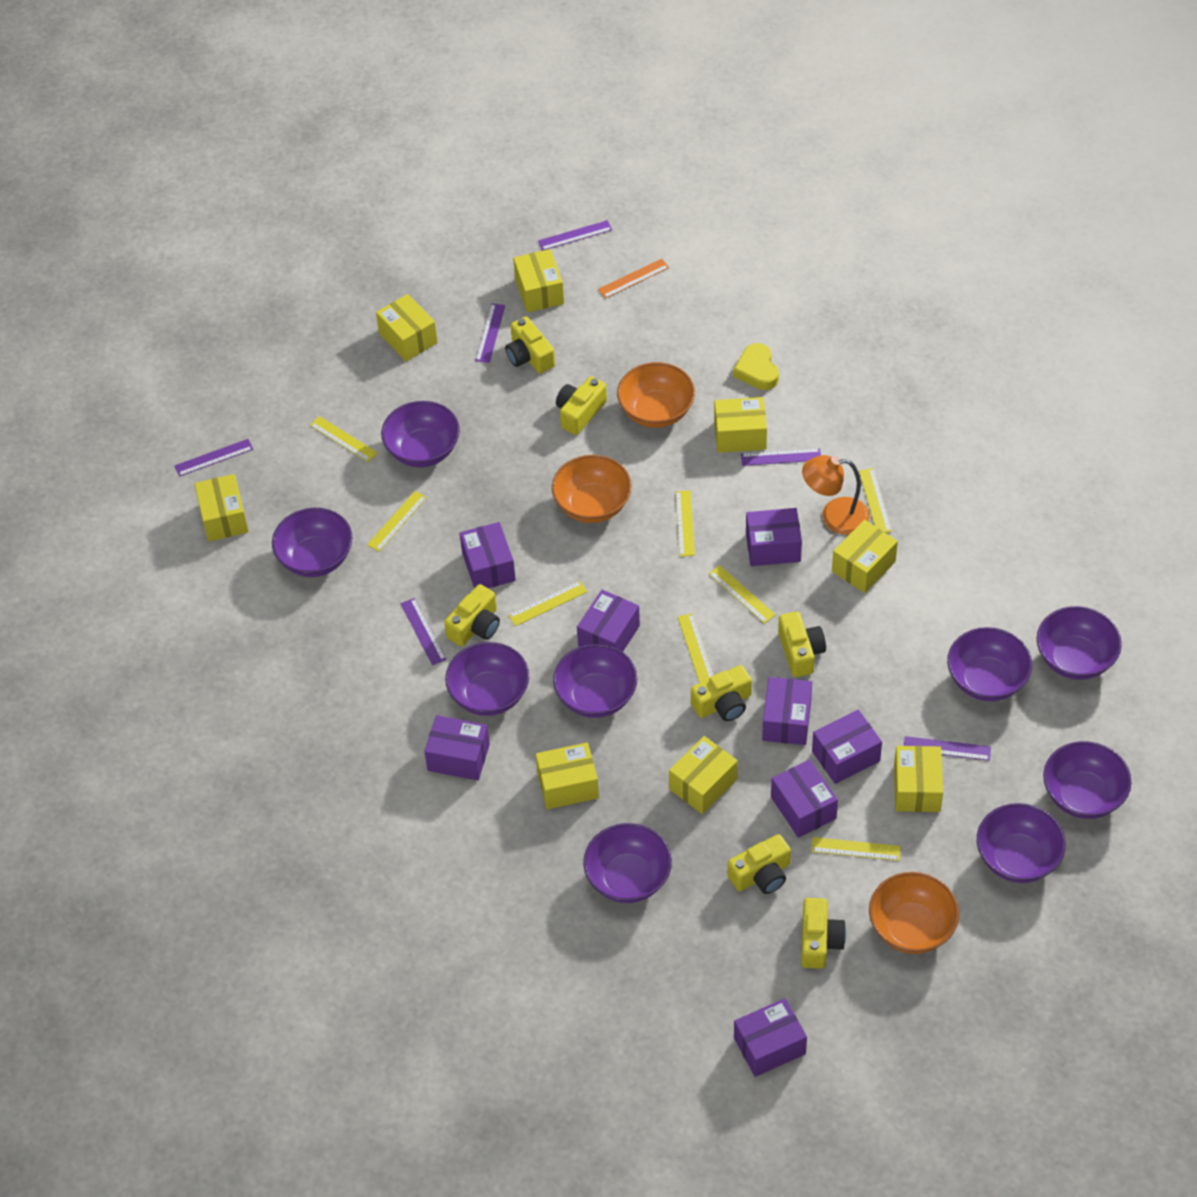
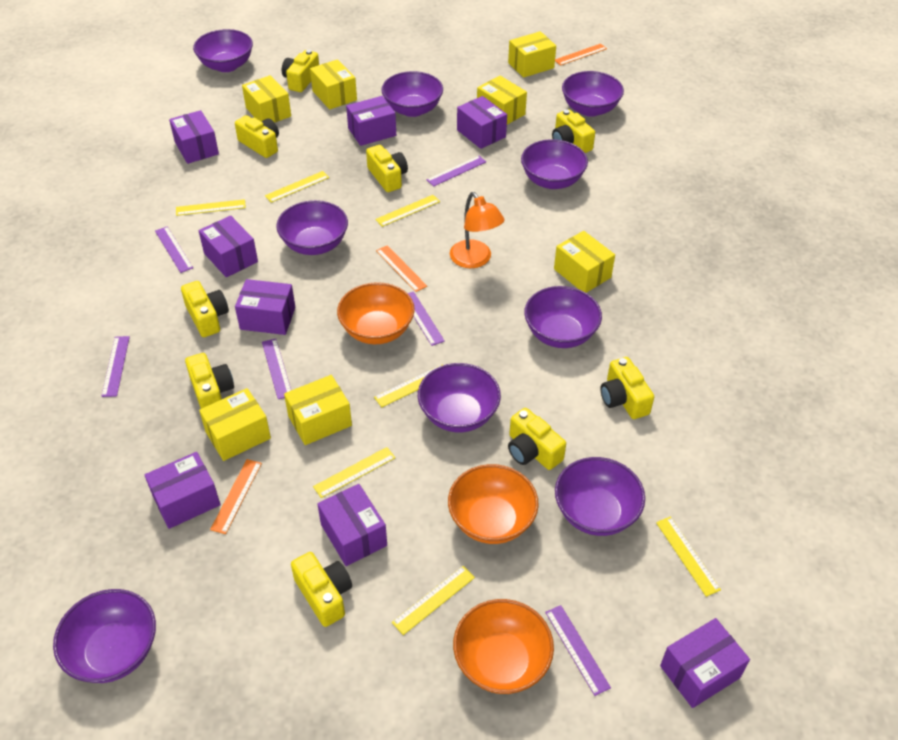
orange ruler: [598,259,669,298] = 1 -> [210,459,262,534] [376,245,427,292] [555,44,607,66] = 3
yellow box: [194,474,249,542] [376,294,438,361] [513,249,564,313] [536,742,599,809] [669,736,738,814] [714,397,767,453] [832,520,898,593] [894,746,943,812] = 8 -> [199,388,271,461] [242,75,291,123] [284,375,352,445] [310,59,357,109] [477,76,527,125] [508,31,556,78] [554,231,615,293] = 7
yellow camera: [444,584,500,646] [505,316,555,374] [556,376,607,435] [691,665,752,721] [728,834,791,894] [778,612,826,677] [801,898,846,969] = 7 -> [181,281,229,337] [185,353,234,409] [235,115,279,158] [282,50,319,92] [291,552,352,627] [366,145,408,192] [508,408,566,470] [552,109,595,153] [600,357,654,419] = 9
yellow heart: [733,343,779,390] = 1 -> none = 0
yellow ruler: [310,416,378,462] [367,491,427,552] [508,581,588,626] [676,491,695,556] [678,613,714,683] [708,565,776,624] [811,837,901,861] [859,468,892,533] = 8 -> [176,199,246,216] [265,171,329,203] [313,447,395,498] [374,364,443,407] [375,195,440,227] [392,566,475,635] [656,516,721,597] = 7

